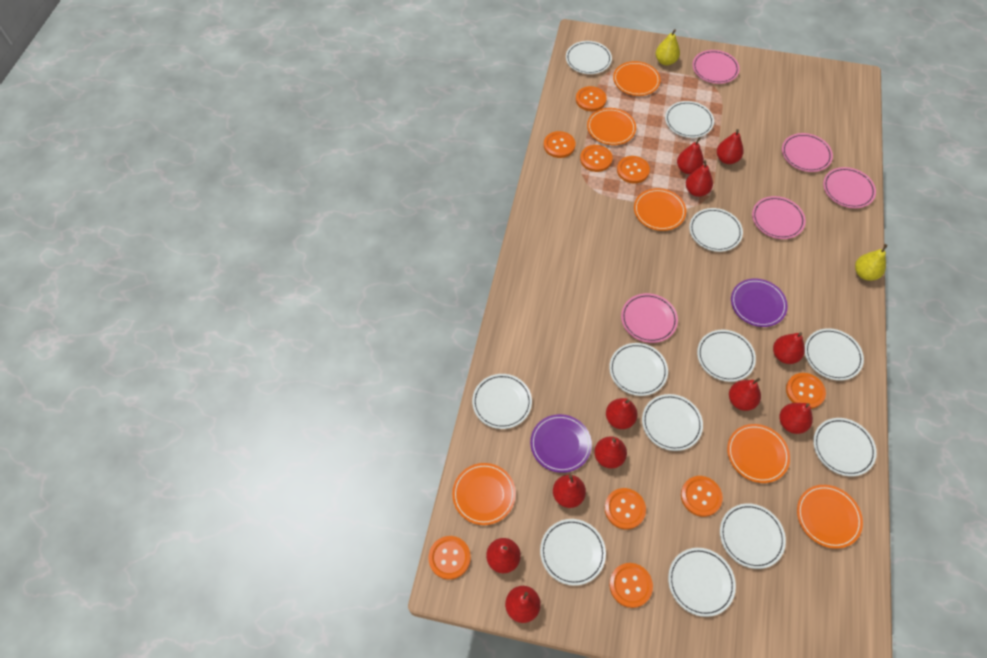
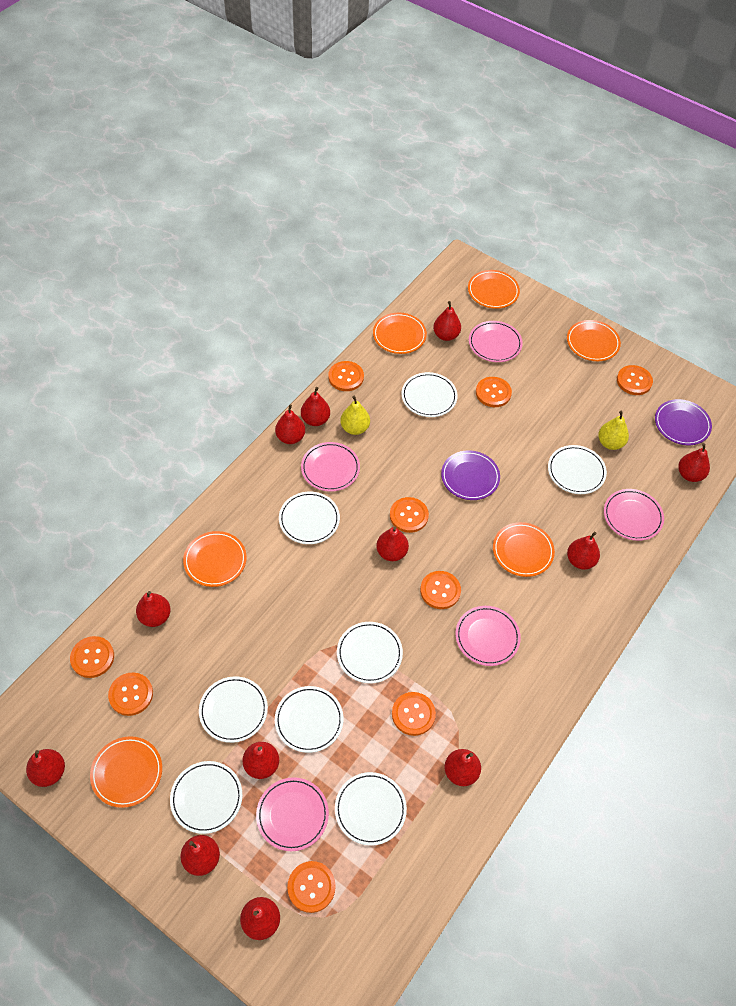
red pear: [486,538,521,573] [505,586,541,623] [553,475,586,508] [594,436,627,468] [606,398,638,429] [677,137,704,174] [686,160,713,197] [717,129,744,164] [729,378,761,411] [773,332,805,364] [780,403,813,434] = 11 -> [26,749,65,787] [136,591,171,627] [180,835,220,876] [240,897,280,940] [242,742,279,779] [275,404,305,444] [301,387,330,426] [376,527,409,561] [433,301,461,341] [444,749,481,786] [567,532,600,570] [678,443,710,482] = 12
white plate: [472,374,532,429] [540,519,606,586] [566,41,612,74] [609,343,668,396] [642,394,703,451] [665,101,714,138] [668,548,736,617] [689,208,743,252] [697,330,756,382] [720,503,786,569] [805,328,864,381] [813,418,877,476] = 12 -> [170,761,242,834] [199,676,268,743] [275,686,343,753] [279,492,340,544] [335,772,407,846] [337,622,403,683] [401,372,458,417] [548,445,607,494] = 8

